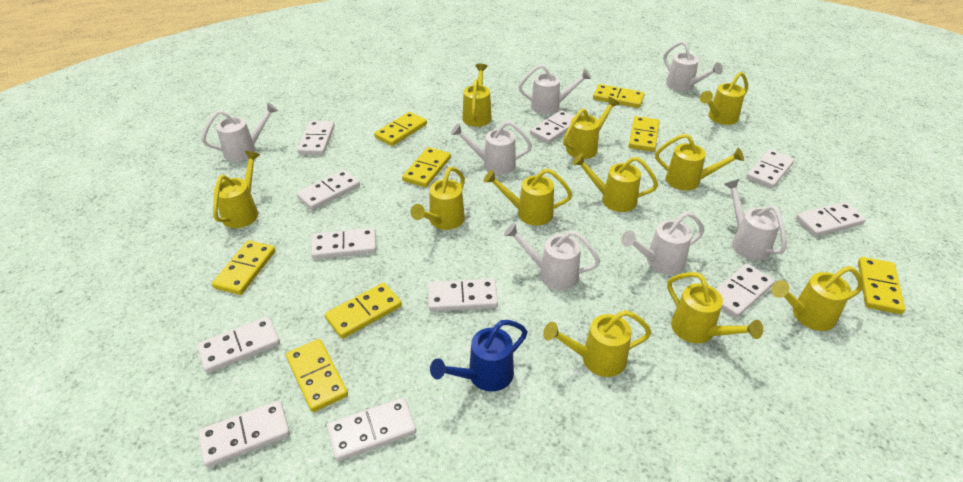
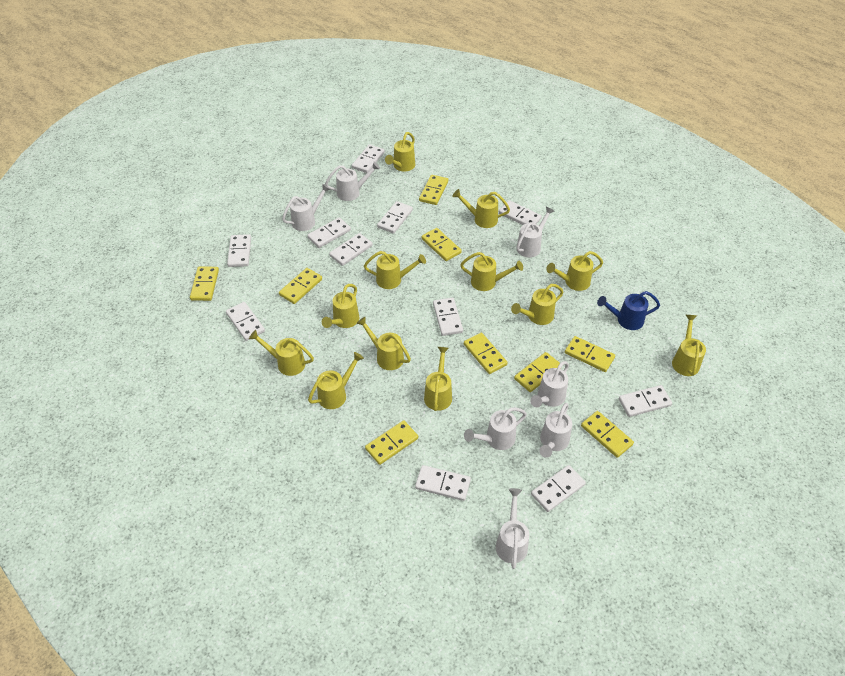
yellow domino: [212,240,276,295] [286,339,348,412] [325,283,402,339] [374,112,427,146] [402,147,451,187] [593,84,645,108] [629,116,659,152] [858,257,905,314] = 8 -> [190,266,219,301] [279,268,322,304] [365,420,418,465] [419,175,448,205] [421,228,462,261] [464,333,508,374] [514,352,562,392] [565,336,615,372] [581,411,634,458] = 9
yellow watering can: [213,151,260,228] [410,167,465,230] [462,64,492,127] [484,169,572,226] [543,310,652,377] [563,97,619,159] [572,153,658,212] [655,134,744,190] [667,272,763,343] [700,72,748,125] [771,266,863,331] = 11 -> [249,330,314,376] [308,352,364,409] [322,284,359,328] [356,317,411,370] [364,251,426,289] [385,132,415,172] [424,347,452,411] [453,189,510,228] [460,252,523,291] [511,284,564,325] [546,251,603,291] [672,315,706,376] = 12

